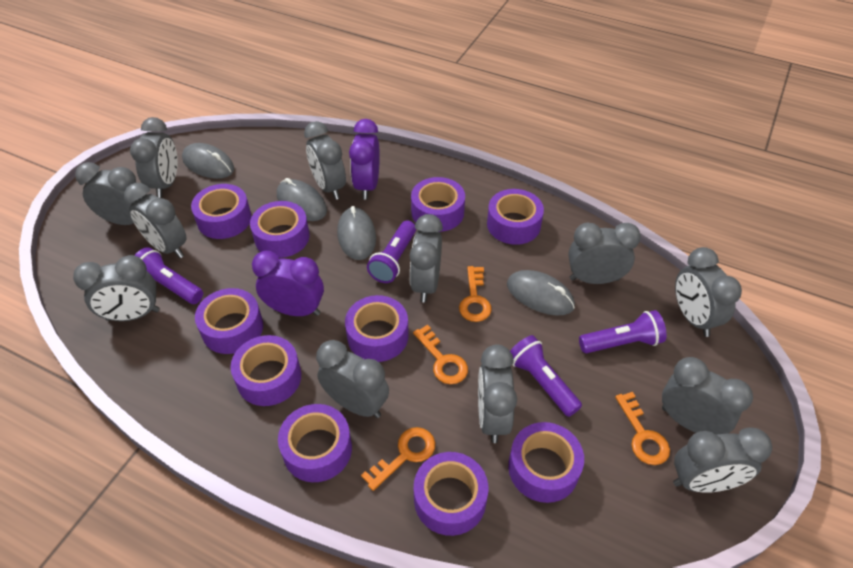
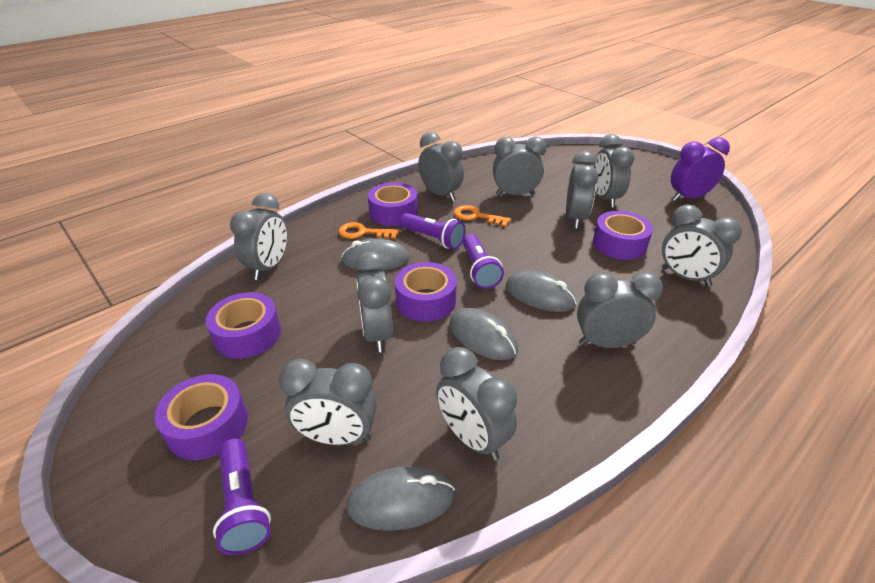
grey clock: [73,255,160,321] [75,162,146,225] [124,183,187,258] [130,117,178,198] [304,121,346,200] [316,340,389,418] [409,214,443,302] [478,344,517,443] [568,223,641,284] [662,357,753,435] [673,427,772,493] [675,247,742,337] = 12 -> [230,193,287,280] [279,359,377,445] [354,251,393,353] [418,132,464,201] [436,347,517,461] [493,137,546,196] [566,151,598,229] [577,272,663,348] [593,134,635,208] [662,204,742,287] = 10
orange key: [361,427,435,491] [413,325,468,384] [459,266,492,322] [615,392,670,465] = 4 -> [338,222,399,239] [454,205,511,227] = 2
purple clock: [252,251,324,316] [349,119,380,199] = 2 -> [671,138,730,201] = 1
purple flashlight: [134,247,203,304] [367,221,416,283] [510,335,582,417] [579,310,667,353] = 4 -> [213,438,271,555] [400,213,465,249] [463,234,504,289] = 3
purple tape: [191,184,251,239] [195,288,263,354] [231,335,301,406] [250,201,310,258] [278,404,352,482] [345,295,409,362] [411,177,465,232] [414,452,488,536] [487,189,544,245] [508,422,584,503] = 10 -> [155,374,248,460] [206,292,281,359] [368,182,418,226] [395,262,457,321] [593,211,653,260] = 5

